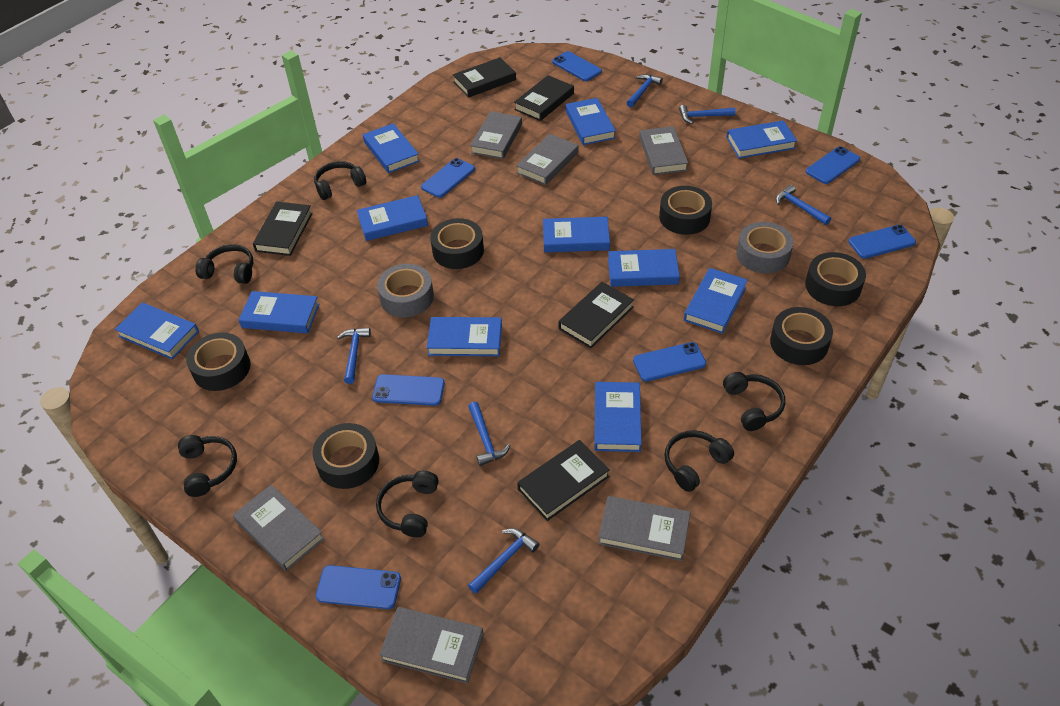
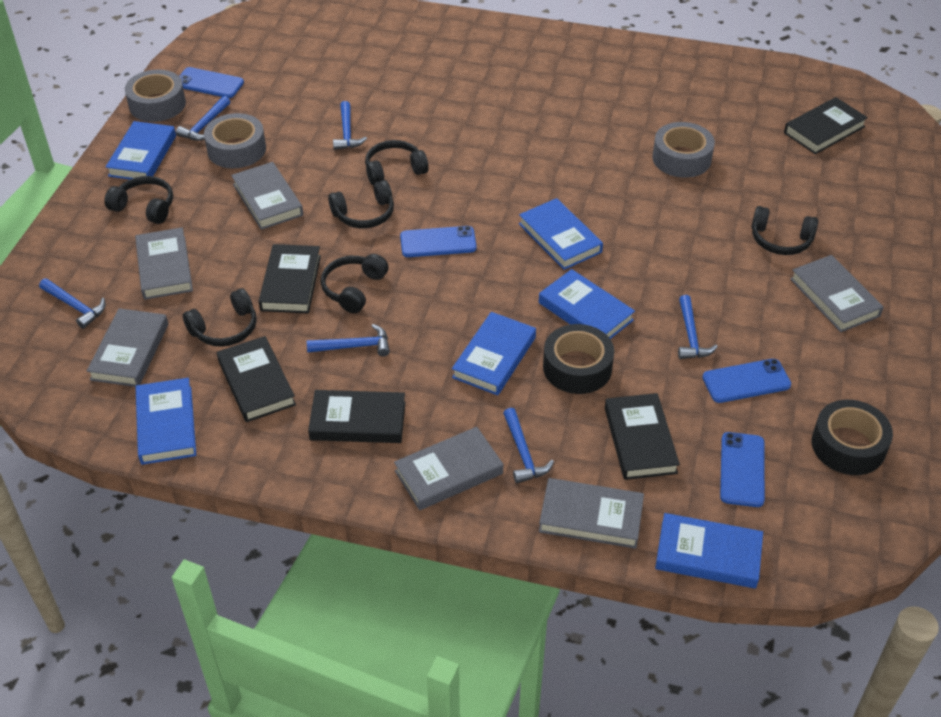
black tape: [186,333,251,391] [312,423,379,489] [430,218,484,269] [659,186,712,235] [770,307,833,365] [805,252,866,306] = 6 -> [543,324,614,394] [811,400,893,475] = 2
blue book: [115,302,199,359] [239,291,319,333] [357,195,428,241] [363,123,420,173] [427,317,502,356] [543,217,610,252] [566,98,616,145] [594,382,642,452] [608,249,680,287] [684,268,748,334] [727,120,797,159] = 11 -> [106,121,176,179] [136,378,196,465] [452,312,536,395] [519,198,603,270] [539,269,635,339] [655,513,763,588] = 6
blue phone: [315,565,401,609] [372,374,445,406] [421,158,475,198] [552,51,602,81] [633,342,706,382] [806,146,860,184] [848,225,916,259] = 7 -> [179,67,244,98] [400,226,477,257] [702,359,791,403] [720,432,765,507] = 4
grey tape: [377,264,434,317] [737,222,794,274] = 2 -> [125,70,186,122] [204,113,266,168] [652,122,715,178] = 3

